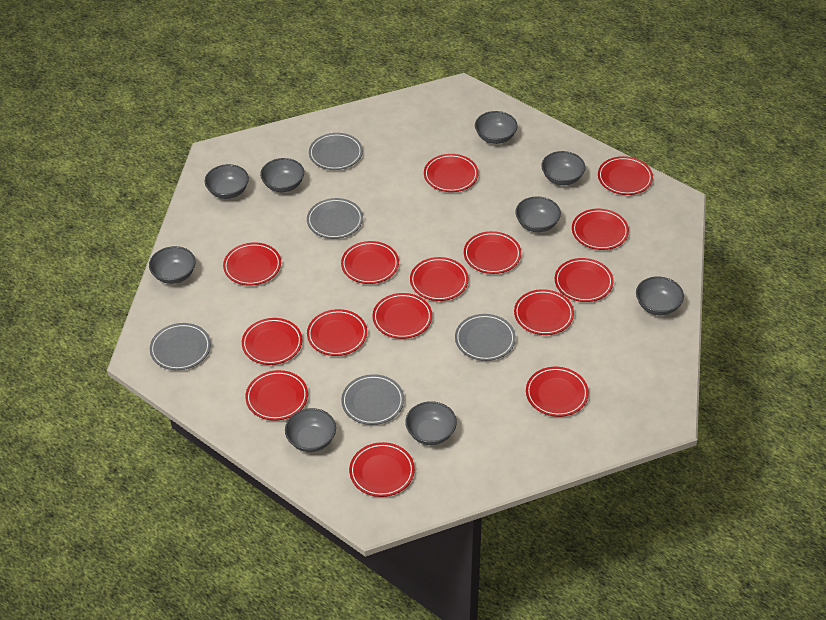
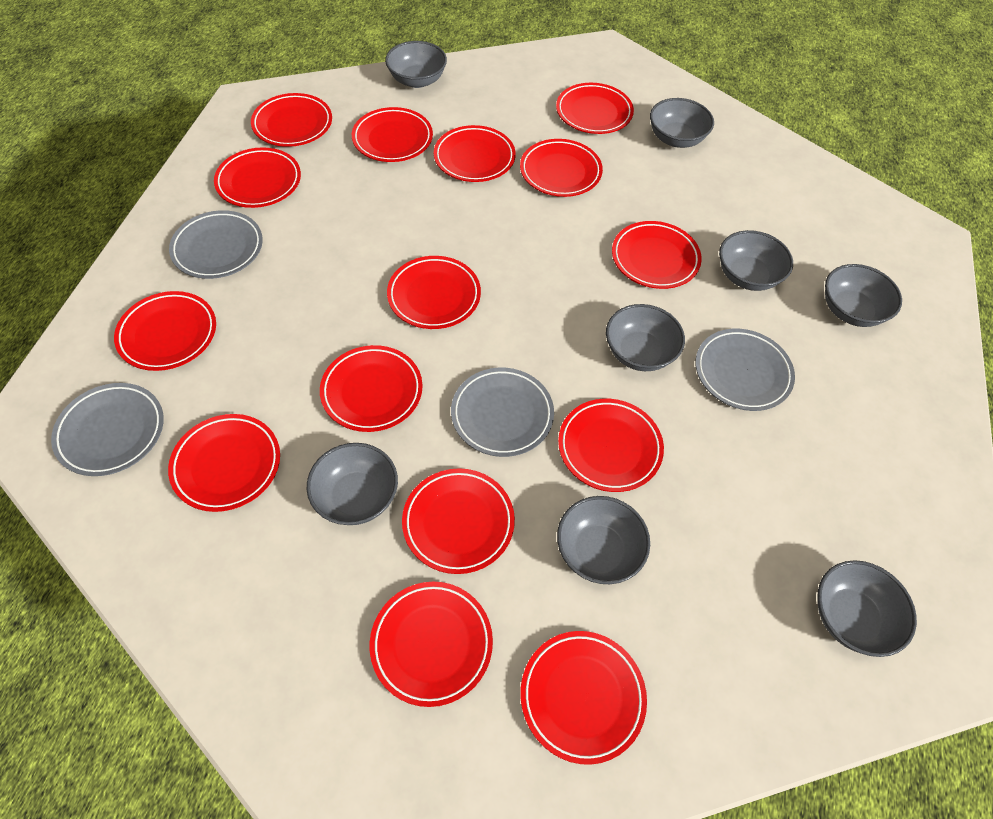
grey bowl: [149,246,196,284] [205,164,249,199] [260,158,304,192] [285,408,336,452] [405,401,457,445] [475,111,518,144] [515,196,561,232] [541,151,585,185] [636,277,684,315] = 9 -> [307,443,398,525] [385,41,447,88] [557,496,650,584] [606,304,685,371] [650,98,714,148] [719,230,793,291] [817,560,917,657] [825,264,902,327] = 8
grey plate: [150,323,211,370] [307,198,363,239] [309,133,363,170] [341,374,404,425] [455,314,516,361] = 5 -> [51,383,164,476] [169,210,263,279] [451,368,554,457] [695,329,795,411] = 4

